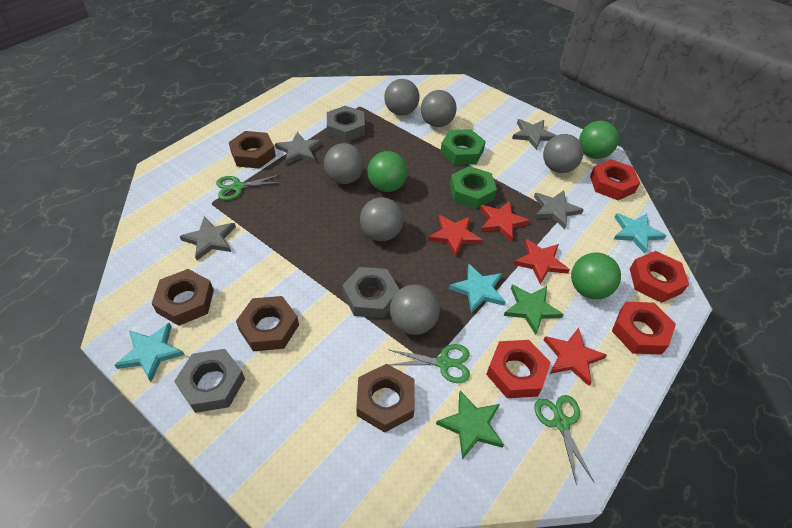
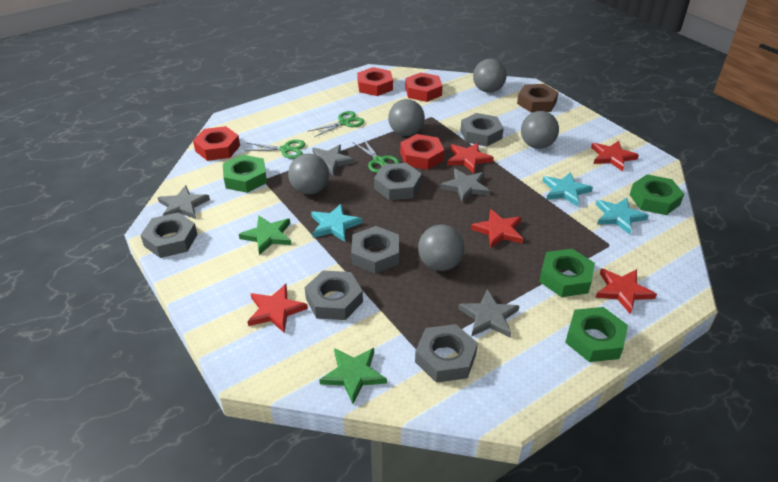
brown nut: [151,269,214,326] [229,131,276,169] [236,296,299,351] [356,364,415,432] = 4 -> [517,84,559,113] = 1
green ball: [367,151,408,192] [571,253,621,299] [579,121,619,159] = 3 -> none = 0
green nut: [440,129,486,165] [450,166,497,209] = 2 -> [223,155,267,193] [539,249,595,297] [565,307,628,362] [630,174,684,215] = 4
grey ball: [324,143,364,184] [360,197,404,241] [384,79,420,116] [390,284,440,335] [421,90,457,127] [543,134,583,173] = 6 -> [288,154,329,194] [388,99,425,136] [418,225,465,271] [473,59,507,93] [521,111,559,149] = 5
grey nut: [174,349,245,413] [327,106,365,142] [342,267,400,318] = 3 -> [140,212,198,258] [305,271,363,320] [351,226,399,274] [374,163,422,201] [415,324,478,383] [460,113,504,147] = 6
red star: [428,215,482,257] [480,201,530,242] [513,239,570,284] [544,328,607,386] = 4 -> [247,284,308,333] [447,143,494,173] [471,209,523,248] [591,141,639,171] [595,269,657,314] = 5

